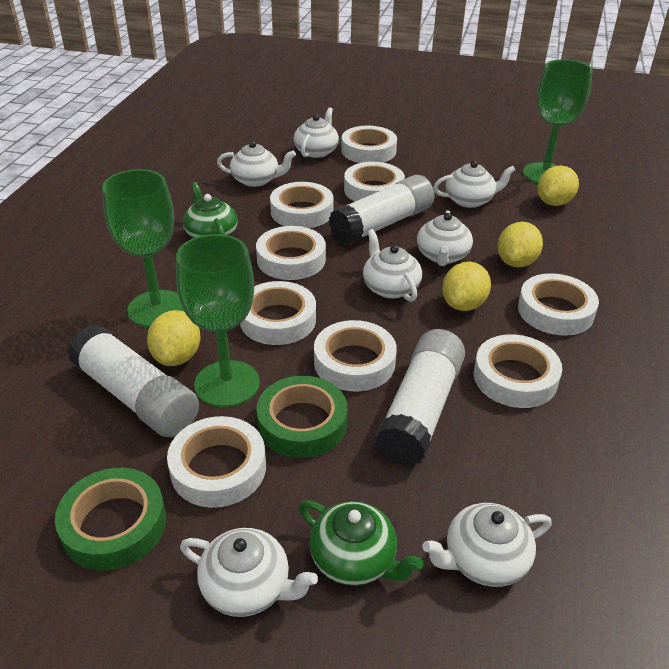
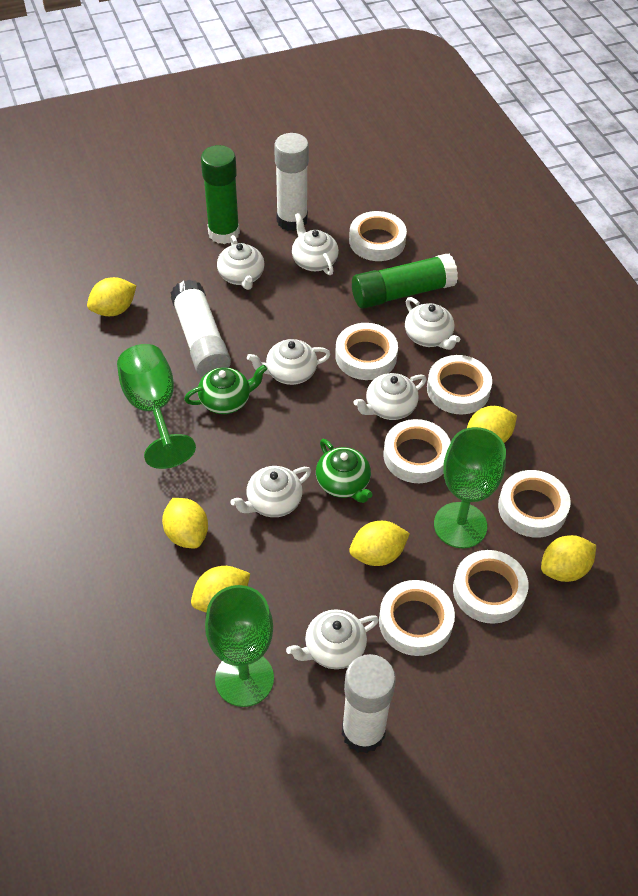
green glue stick: none = 0 -> [201,145,240,244] [352,254,458,308] = 2
green tape: [55,468,166,571] [256,376,347,458] = 2 -> none = 0
white tape: [167,416,266,508] [240,281,316,345] [256,226,326,280] [270,182,334,228] [314,320,397,392] [341,126,397,163] [344,162,405,201] [473,334,562,408] [518,273,599,336] = 9 -> [335,323,398,380] [349,211,407,261] [379,580,455,656] [384,419,451,483] [427,355,492,414] [453,550,529,624] [498,470,571,538] = 7
yellow lemon: [147,310,200,366] [442,262,491,311] [498,222,543,267] [538,166,579,206] = 4 -> [87,277,137,316] [162,498,208,548] [191,566,250,613] [349,521,410,566] [467,406,517,443] [541,535,596,582] = 6

